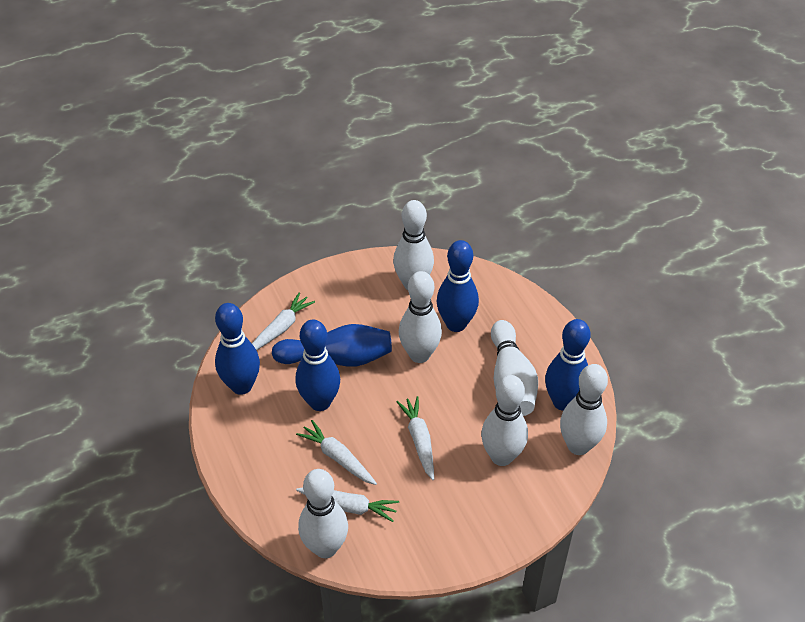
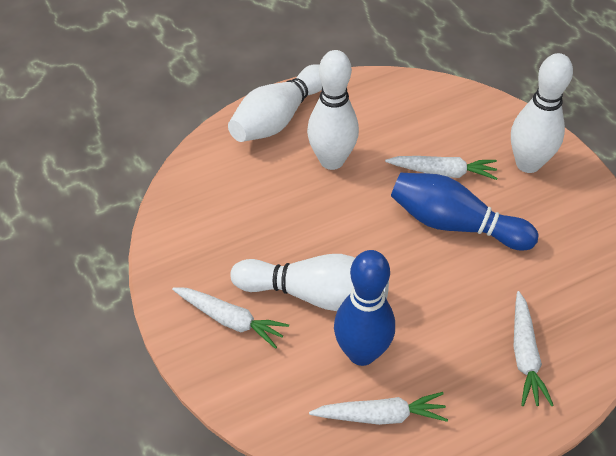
blue bowling pin: [215,303,260,395] [272,324,392,367] [295,319,340,411] [437,240,479,332] [545,319,590,411] = 5 -> [334,250,395,366] [391,173,538,251] = 2
white bowling pin: [298,469,348,558] [393,200,434,290] [399,271,442,363] [481,375,528,466] [491,320,538,416] [560,364,608,455] = 6 -> [228,64,323,142] [230,254,389,311] [307,50,359,170] [511,53,573,173] = 4

